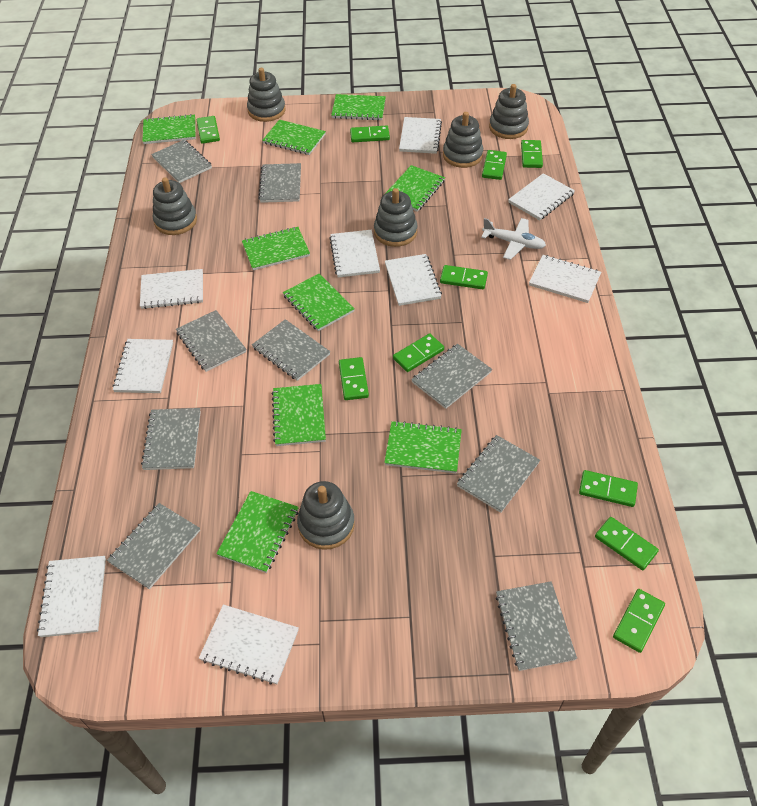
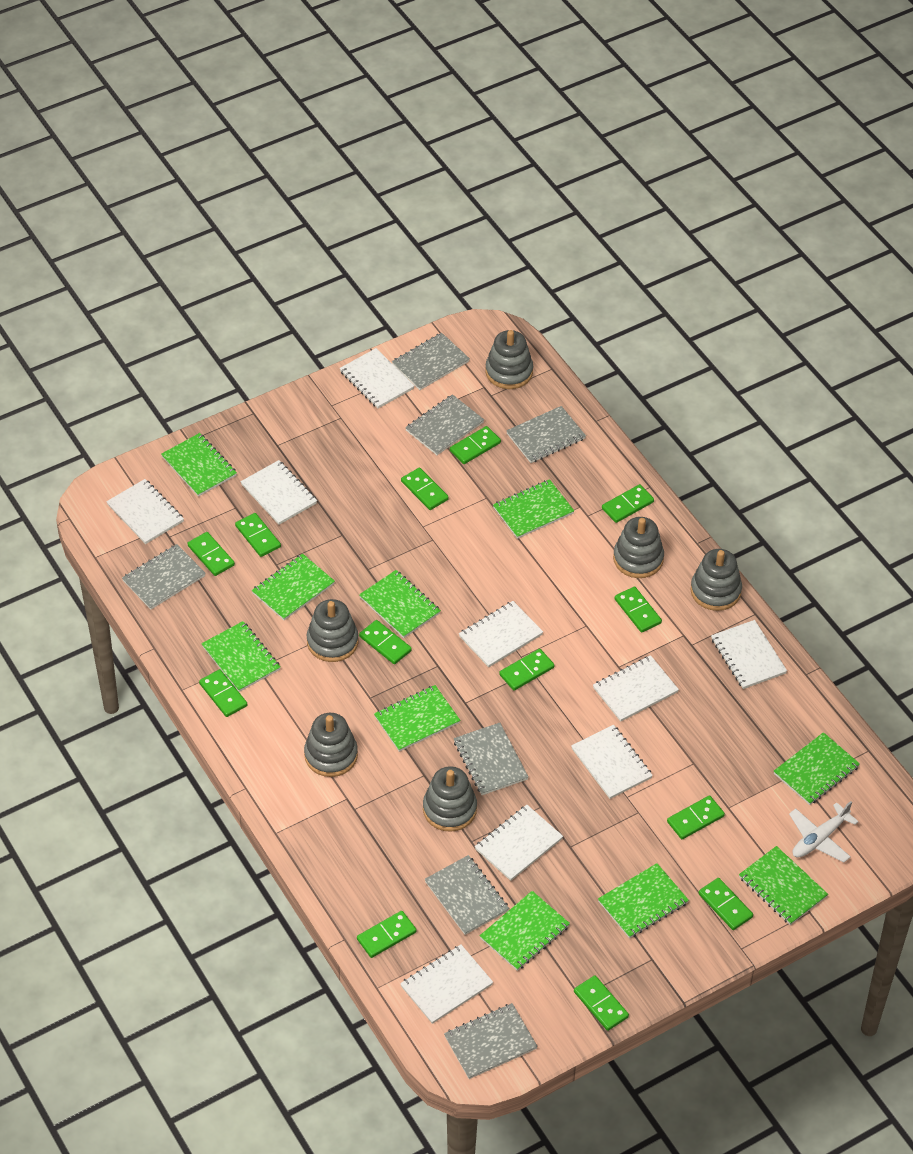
green domino: [197,116,220,144] [339,357,369,400] [350,125,390,142] [393,333,444,372] [440,265,488,289] [482,150,507,180] [521,140,543,168] [579,470,638,507] [595,517,659,570] [613,589,665,653] = 10 -> [187,532,235,576] [199,669,247,717] [235,513,281,557] [357,911,417,958] [359,620,412,664] [401,468,449,510] [450,426,501,464] [499,649,554,691] [574,975,629,1031] [602,484,654,523] [614,586,662,633] [667,795,725,839] [699,878,753,930] = 13
green notebook: [142,114,196,144] [216,491,299,573] [242,227,310,270] [262,119,326,155] [272,384,326,446] [283,274,355,331] [331,94,386,121] [384,421,462,473] [385,165,445,212] = 9 -> [161,433,237,497] [201,621,280,692] [252,554,335,620] [359,570,441,638] [374,685,460,752] [480,891,570,971] [493,479,574,539] [598,863,689,938] [739,846,828,925] [774,732,860,805] = 10
grey notebook: [107,503,200,589] [141,408,201,470] [151,140,212,183] [176,310,247,372] [252,319,330,381] [258,163,301,203] [411,344,492,409] [457,435,540,513] [496,581,577,671] = 9 -> [122,544,206,610] [392,333,470,390] [405,394,484,455] [425,855,509,935] [444,1003,538,1079] [454,723,528,795] [506,406,586,463] = 7

